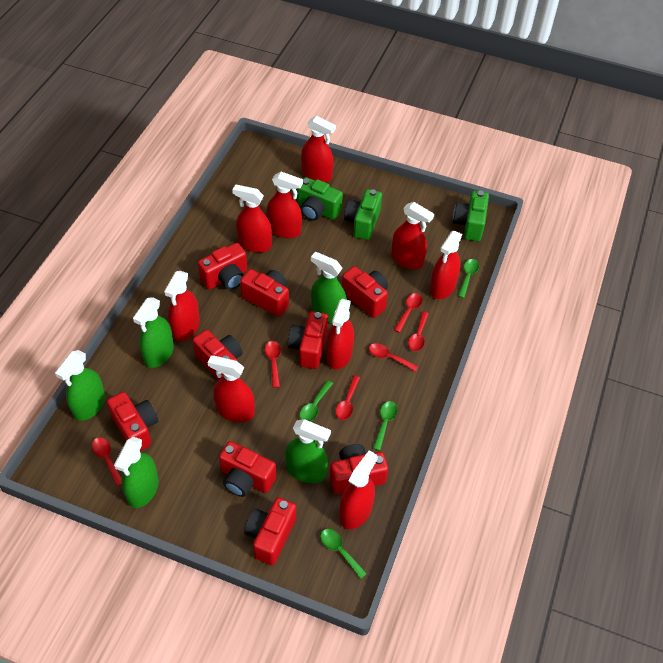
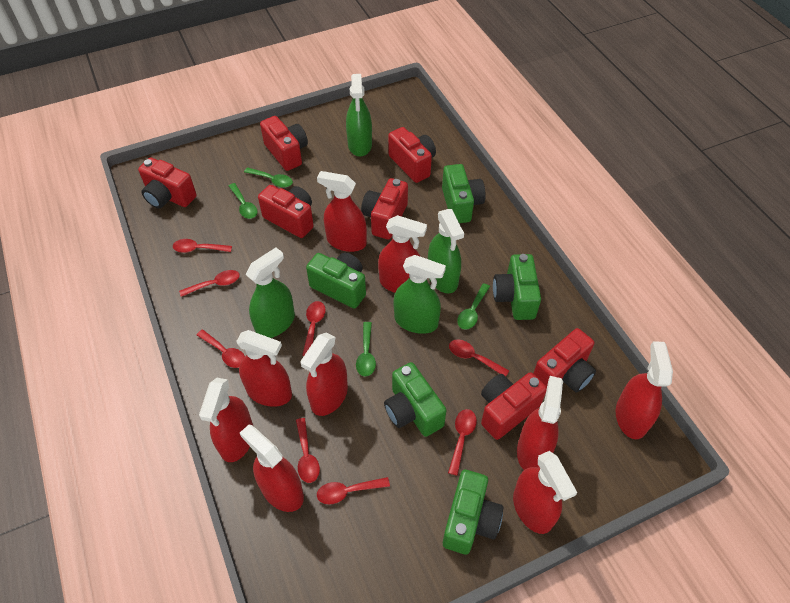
green camera: [297,177,343,221] [344,189,382,240] [453,191,489,241] = 3 -> [306,252,366,309] [384,362,446,437] [442,164,486,223] [443,470,503,555] [493,254,541,320] = 5
green spray bottle: [55,350,105,421] [114,437,159,508] [133,297,174,368] [285,419,331,483] [311,252,347,323] = 5 -> [245,248,295,338] [346,74,372,157] [394,255,446,334] [428,209,464,293] = 4
red camera: [107,392,158,451] [193,330,242,381] [198,243,247,290] [219,441,276,497] [240,269,289,317] [244,497,296,565] [288,311,328,369] [330,444,388,495] [342,266,388,318] = 9 -> [138,158,197,209] [258,185,314,238] [260,116,308,171] [361,178,408,239] [388,127,436,183] [481,372,547,440] [533,328,596,393] = 7
red spoon: [92,437,122,486] [265,341,281,388] [336,376,360,420] [369,343,418,372] [394,293,423,333] [408,311,429,351] = 6 -> [173,239,232,253] [179,270,240,297] [197,330,245,368] [296,418,320,483] [302,301,326,356] [317,477,390,504] [448,409,477,476] [449,339,509,376] = 8

